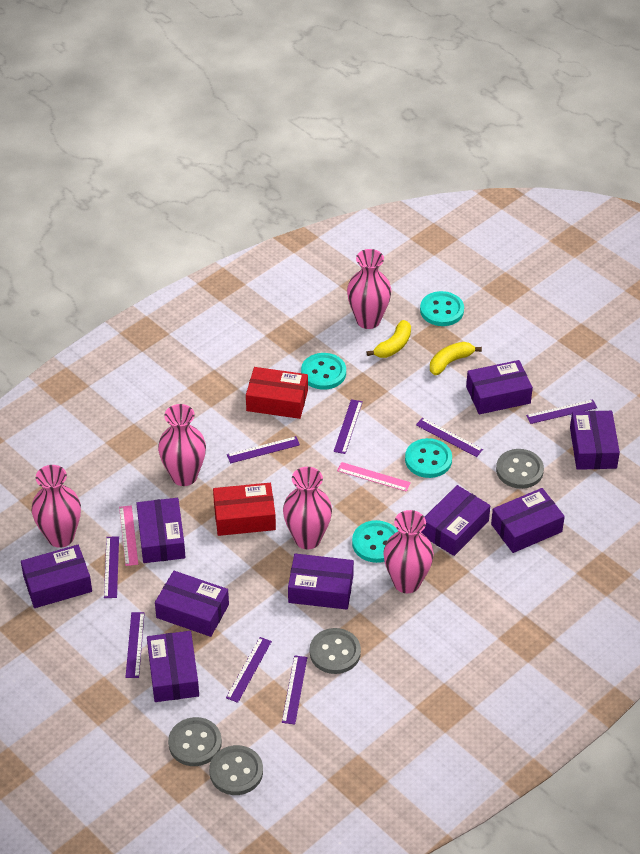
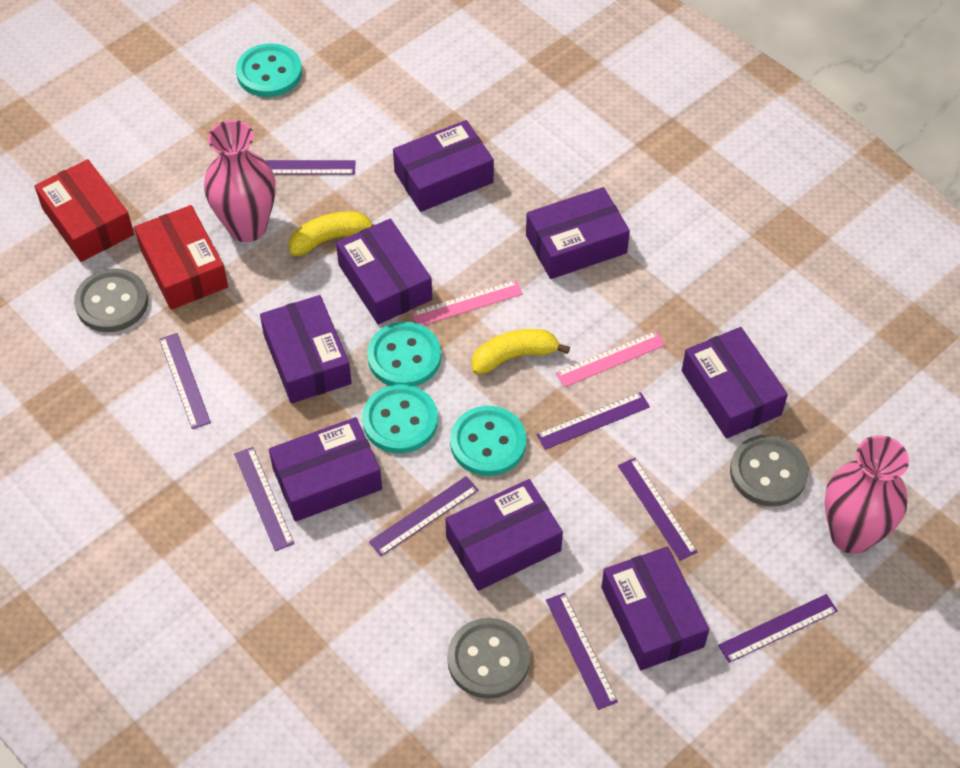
grey button: [168,717,222,766] [209,745,263,795] [310,628,361,674] [496,449,544,489] = 4 -> [74,268,148,332] [447,618,530,699] [730,435,809,507] = 3
pink vase: [31,465,81,548] [158,404,206,486] [283,467,332,549] [347,249,391,329] [383,510,434,593] = 5 -> [204,120,276,242] [824,435,909,554] = 2
purple box: [21,545,92,608] [136,498,186,563] [147,631,199,702] [155,571,229,637] [288,554,354,610] [421,485,490,556] [466,360,533,414] [491,488,565,553] [570,411,620,470] = 9 -> [260,295,352,403] [269,417,382,522] [336,219,432,324] [393,120,494,212] [446,479,563,591] [526,187,630,279] [601,546,709,670] [682,327,788,439] = 8

